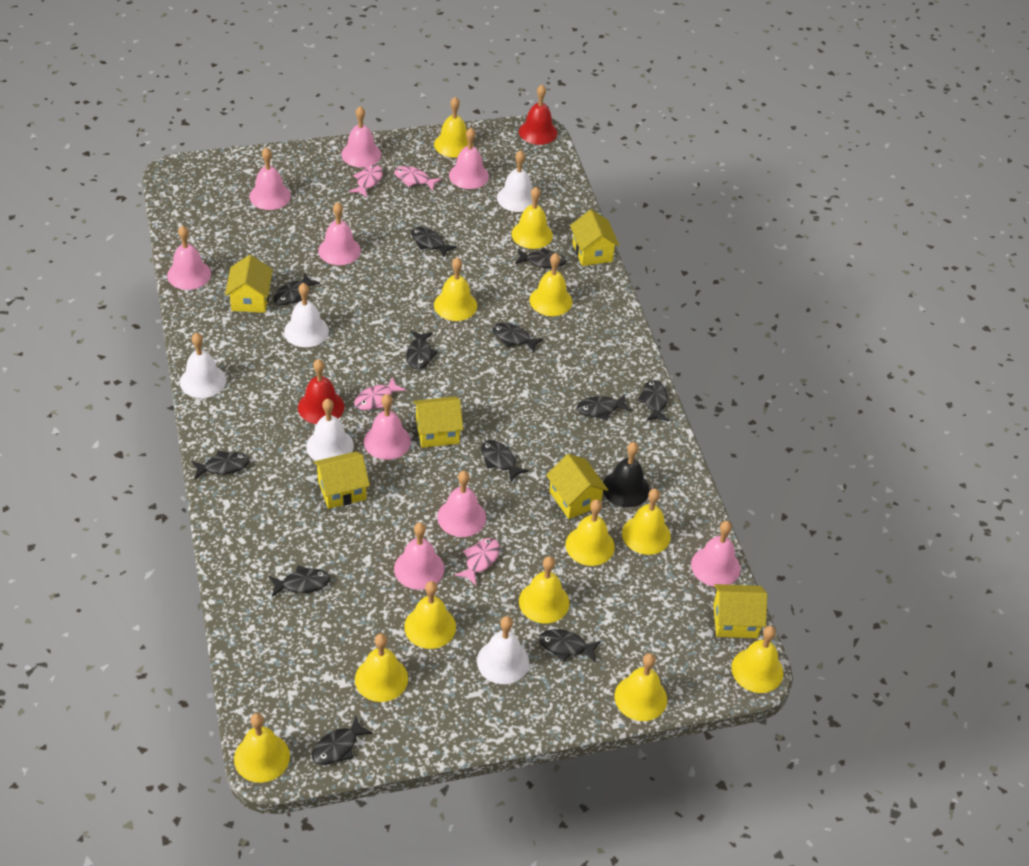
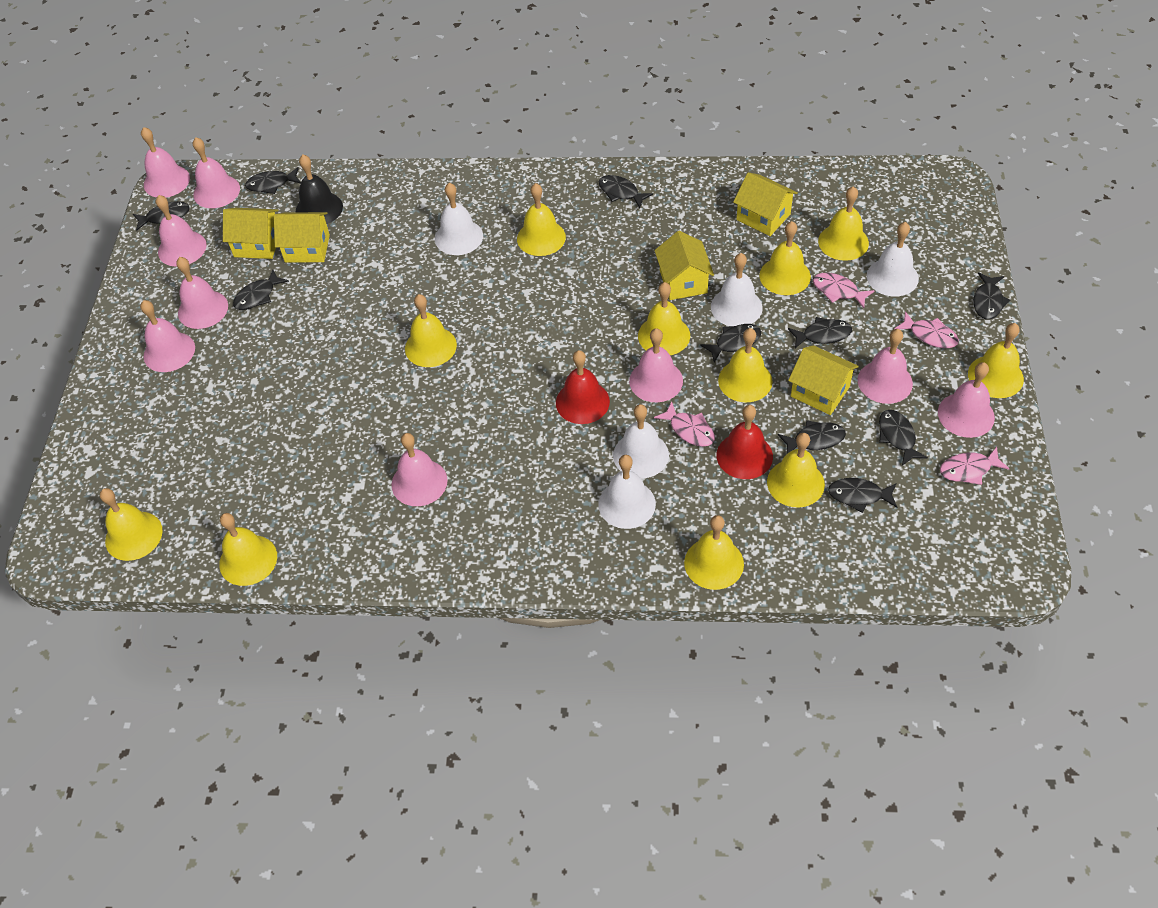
black fish: [191,450,249,479] [269,566,330,597] [274,274,320,305] [312,716,373,765] [406,331,437,369] [411,227,457,258] [481,440,529,482] [492,323,544,352] [515,248,566,268] [539,629,601,662] [577,394,632,420] [637,380,669,421] = 12 -> [133,201,190,231] [233,269,289,310] [245,167,301,194] [599,175,653,209] [700,324,761,363] [778,420,846,454] [788,317,852,348] [828,478,897,513] [879,410,928,466] [973,272,1010,320] = 10
yellow bell: [234,713,290,783] [355,634,408,702] [404,581,456,649] [434,97,473,158] [434,257,477,321] [511,187,553,249] [519,556,570,623] [530,253,572,316] [565,499,615,566] [614,653,667,721] [622,489,671,555] [731,626,784,693] = 12 -> [100,488,163,561] [219,513,277,586] [405,294,457,367] [517,183,566,256] [638,282,690,355] [684,515,744,590] [718,328,772,402] [760,221,811,295] [767,433,825,507] [818,186,869,261] [968,323,1024,398] = 11
yellow house: [225,255,273,313] [313,451,370,509] [413,396,463,448] [546,454,608,519] [570,210,619,266] [713,584,767,638] = 6 -> [223,208,278,259] [274,212,330,263] [654,231,714,300] [733,172,798,236] [788,345,859,415] = 5

